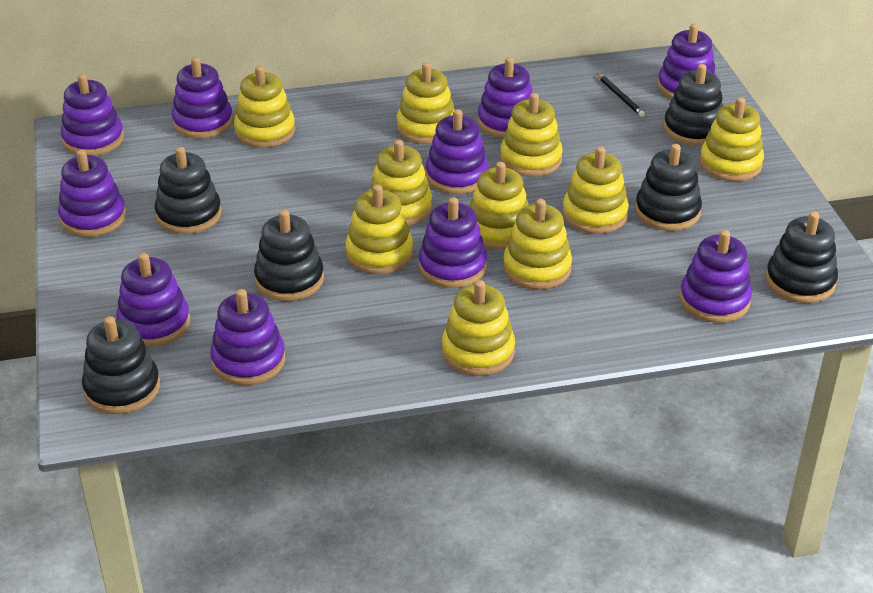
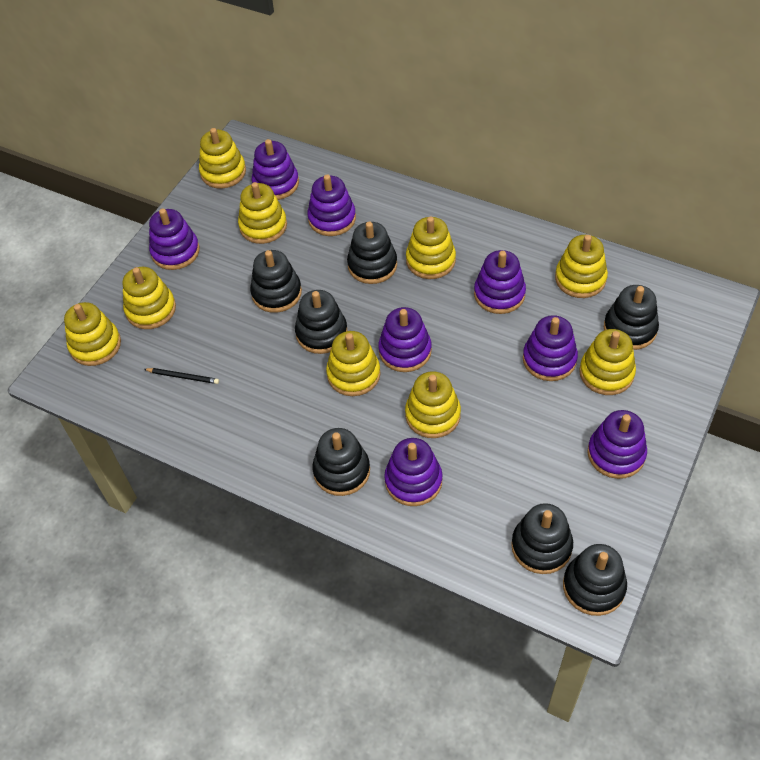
black stacking toy: [82,316,160,414] [154,147,222,234] [254,210,324,301] [635,144,702,231] [664,64,723,146] [766,212,838,303] = 6 -> [250,250,302,313] [295,290,348,354] [312,428,370,496] [347,222,397,284] [511,503,573,574] [563,544,627,616] [604,285,659,350] = 7
purple stacking toy: [58,149,126,237] [61,74,124,156] [116,253,190,347] [172,57,233,138] [210,289,285,385] [419,197,487,288] [426,109,489,194] [478,57,532,138] [658,23,716,99] [679,230,752,323] = 10 -> [149,208,200,270] [251,139,299,200] [307,175,356,236] [378,307,432,372] [384,438,443,506] [474,250,526,314] [523,315,578,381] [587,410,647,479] = 8
yellow stacking toy: [234,66,295,148] [345,184,413,274] [369,140,432,226] [397,62,454,144] [442,280,515,376] [470,162,529,250] [500,93,563,177] [503,199,572,290] [562,146,629,234] [700,97,764,181] = 10 -> [64,302,121,366] [122,267,176,329] [199,128,246,189] [238,182,287,244] [326,331,381,396] [405,371,461,438] [406,217,456,279] [555,235,608,298] [579,329,636,395] = 9

